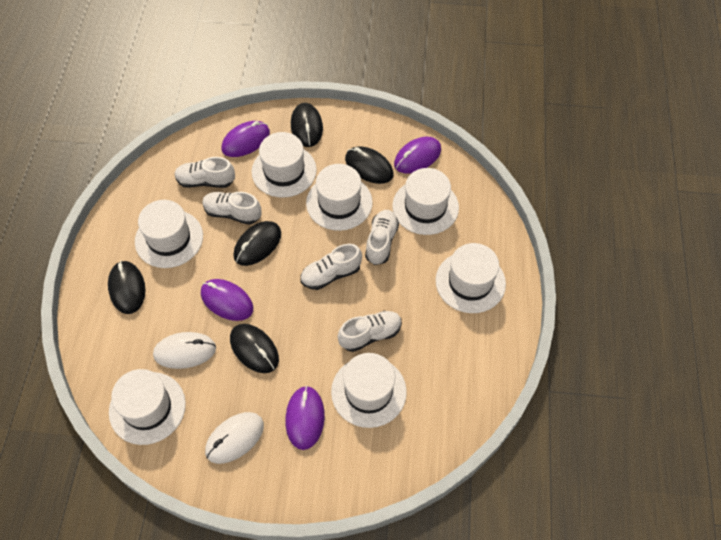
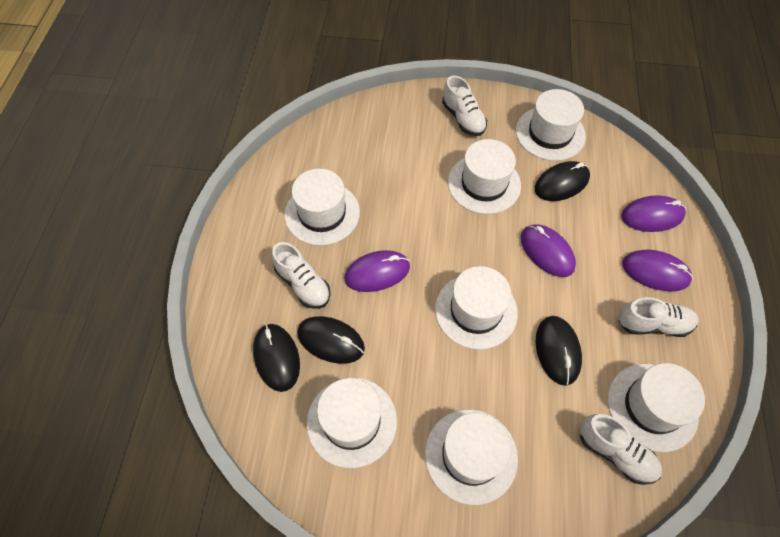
black mouse: [108,261,145,314] [230,324,279,373] [233,221,281,266] [291,103,323,147] [345,146,393,184] = 5 -> [253,324,300,392] [297,316,365,364] [535,161,590,201] [536,316,582,386] = 4
white mouse: [153,332,216,369] [205,412,264,464] = 2 -> none = 0
white shoe: [174,157,235,188] [202,192,262,225] [300,244,362,290] [338,311,402,352] [365,210,399,265] = 5 -> [272,242,331,309] [442,76,487,136] [580,414,662,485] [619,297,698,337] = 4

